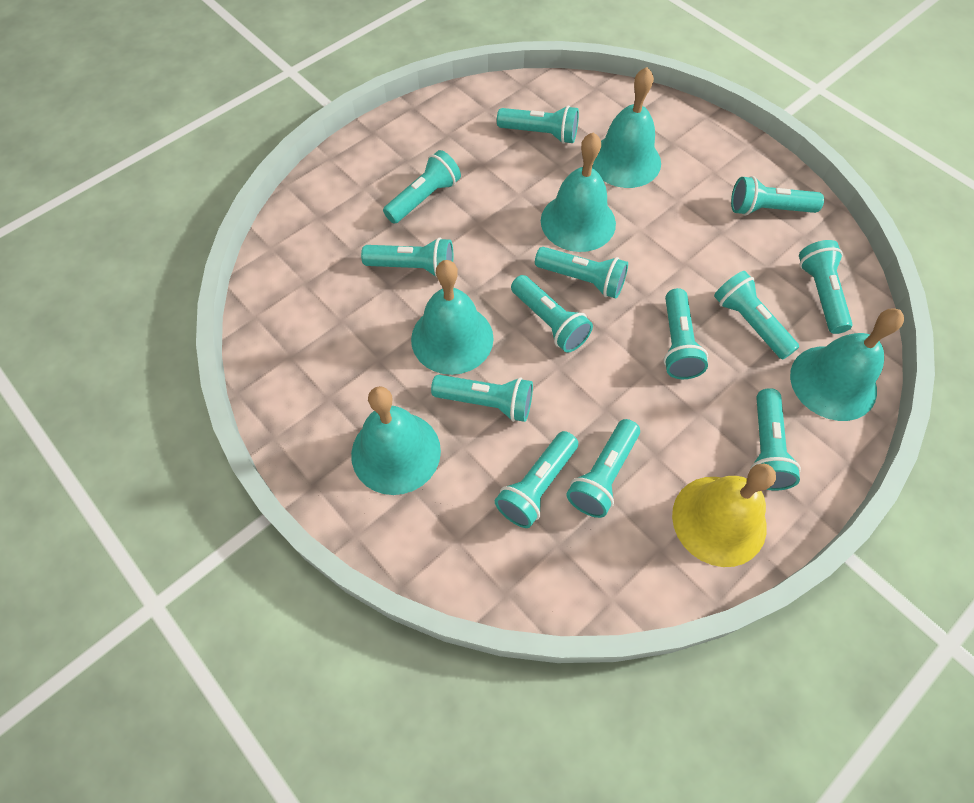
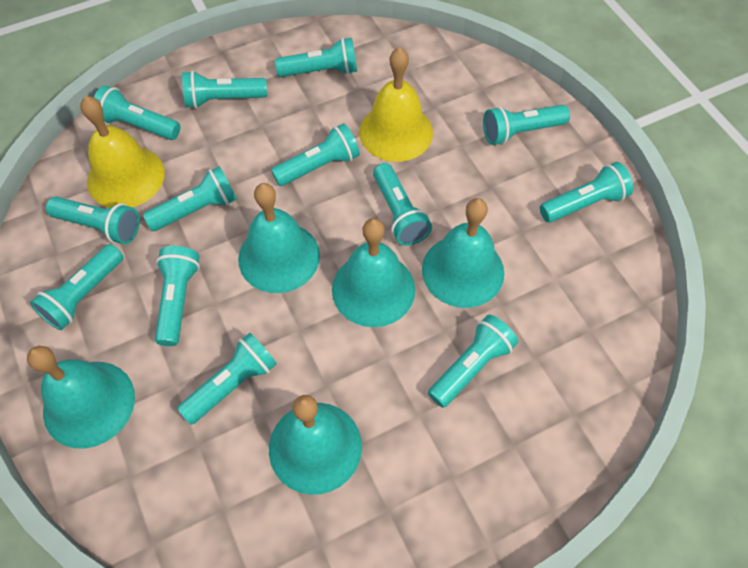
yellow bell: [672,463,776,567] = 1 -> [80,96,165,208] [359,47,433,162] = 2

